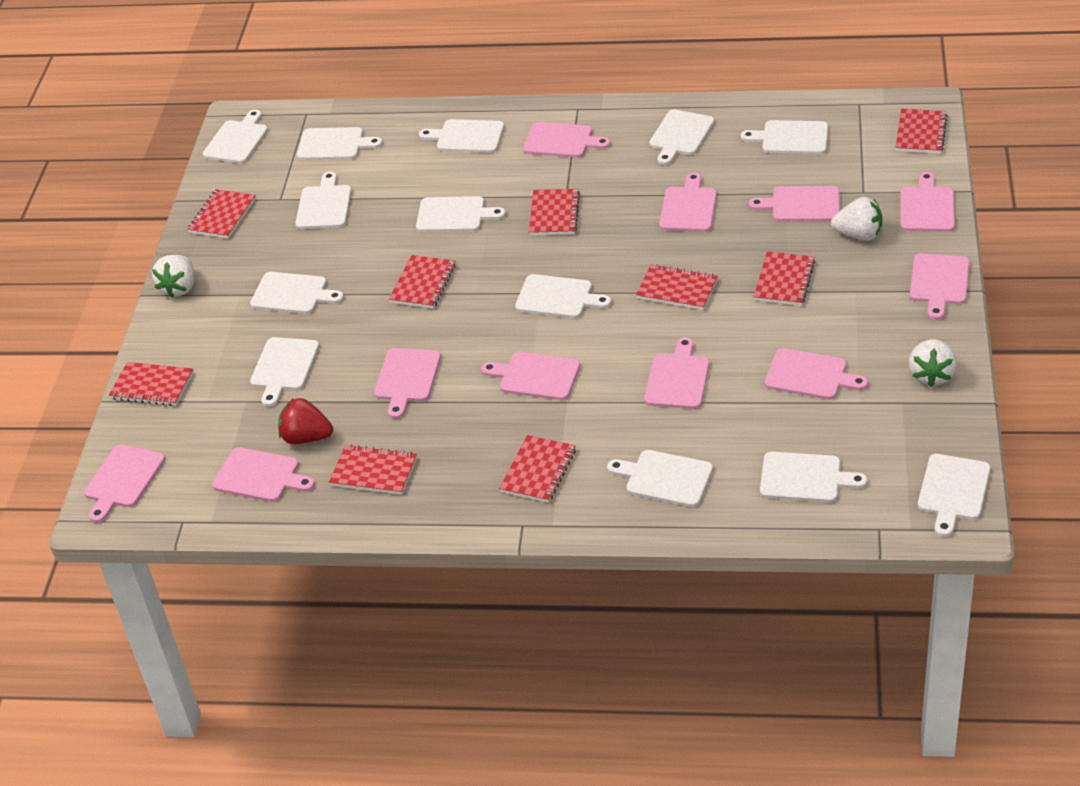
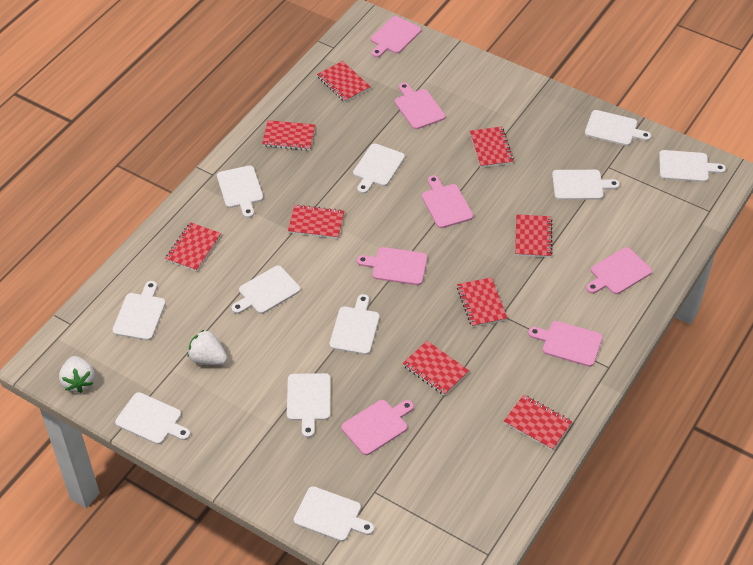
pink cutting board: [84,445,165,523] [212,447,315,502] [374,348,441,419] [481,352,580,400] [523,122,610,158] [644,337,710,409] [659,173,717,232] [749,186,840,222] [765,348,868,399] [900,172,955,232] [910,253,969,320] = 11 -> [341,400,414,455] [357,247,427,285] [371,16,421,58] [395,83,445,129] [422,175,473,228] [528,321,603,367] [586,247,652,294] = 7
red strawberry: [278,398,333,444] = 1 -> none = 0
white cutting board: [203,110,268,163] [250,272,344,314] [250,337,319,407] [295,172,352,229] [297,127,382,160] [416,196,506,232] [419,119,504,153] [515,274,611,318] [607,450,713,507] [649,110,714,165] [741,120,828,154] [760,452,867,502] [918,454,990,537] = 13 -> [112,281,166,340] [115,392,190,444] [217,166,263,218] [231,266,300,314] [287,373,331,438] [293,486,374,542] [329,294,380,355] [353,143,405,194] [552,170,620,200] [585,110,651,146] [659,150,726,182] = 11
white strawberry: [152,255,195,298] [831,197,882,241] [908,339,957,387] = 3 -> [59,356,95,393] [187,330,227,365] = 2

